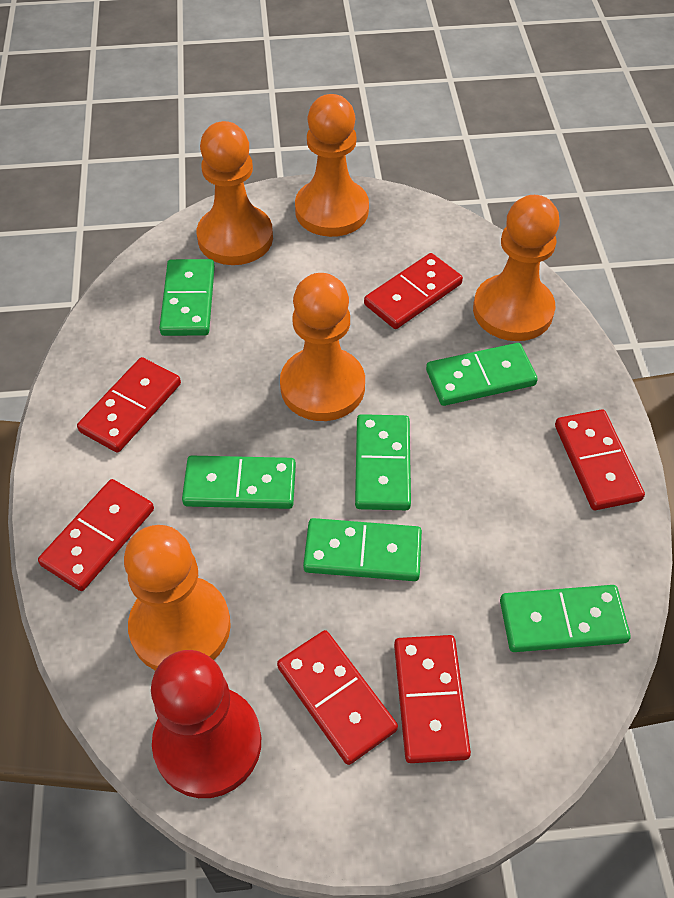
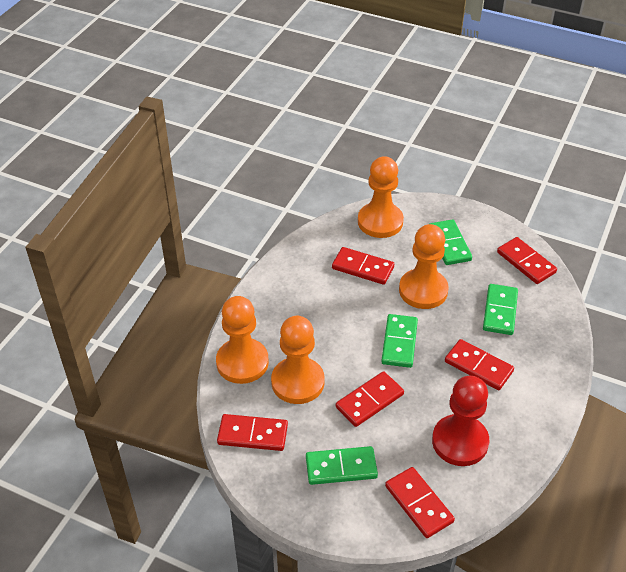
green domino: [159,259,215,336] [182,456,296,509] [303,518,422,581] [355,414,411,510] [426,343,538,406] [500,585,631,652] = 6 -> [306,446,378,485] [381,314,418,368] [429,219,472,265] [483,284,518,335] = 4
orange pawn: [124,525,231,671] [197,121,273,265] [280,273,365,421] [295,94,369,237] [473,195,560,341] = 5 -> [216,296,269,384] [271,316,325,404] [358,156,404,238] [399,224,449,309] = 4

